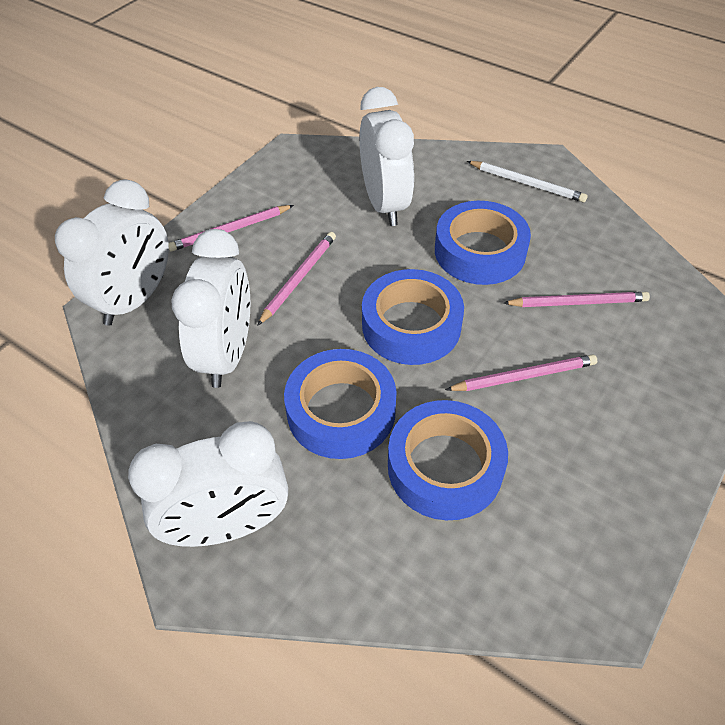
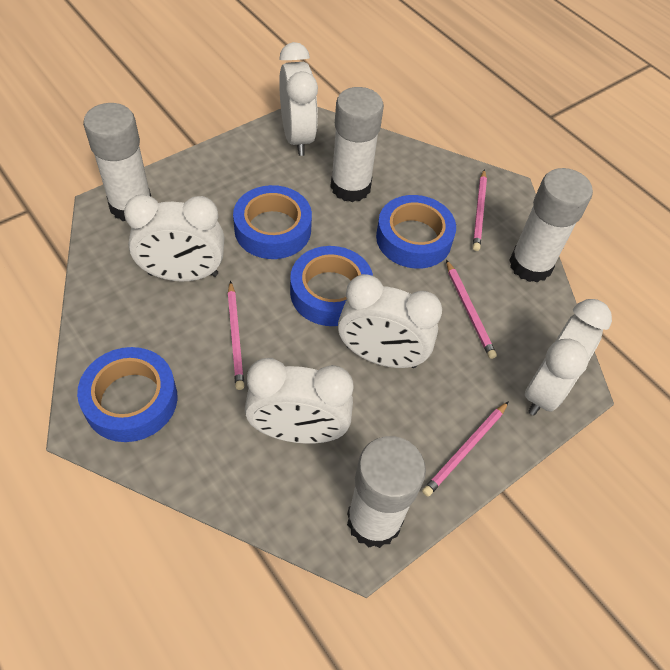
white clock: [55,180,169,326] [128,421,288,547] [171,229,251,388] [359,87,414,226] = 4 -> [124,195,224,282] [245,358,354,444] [279,42,318,156] [338,274,442,368] [524,299,612,415] = 5
white glue stick: none = 0 -> [83,103,151,221] [330,87,384,202] [347,436,426,548] [509,168,593,283] = 4
white pencil: [467,161,588,202] = 1 -> none = 0

